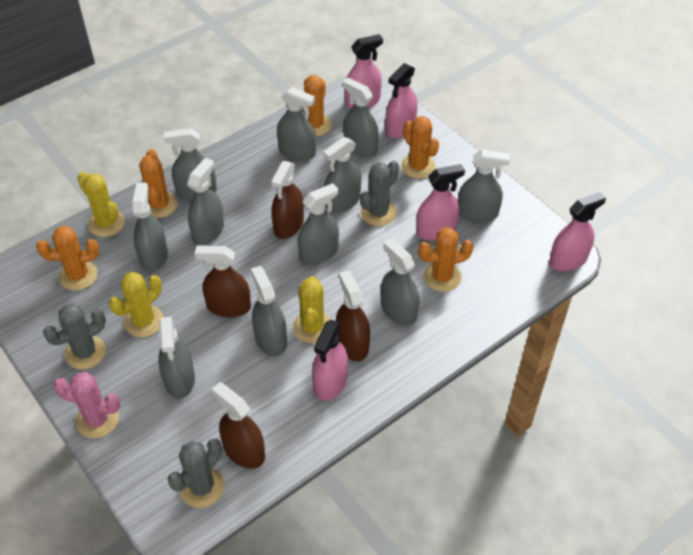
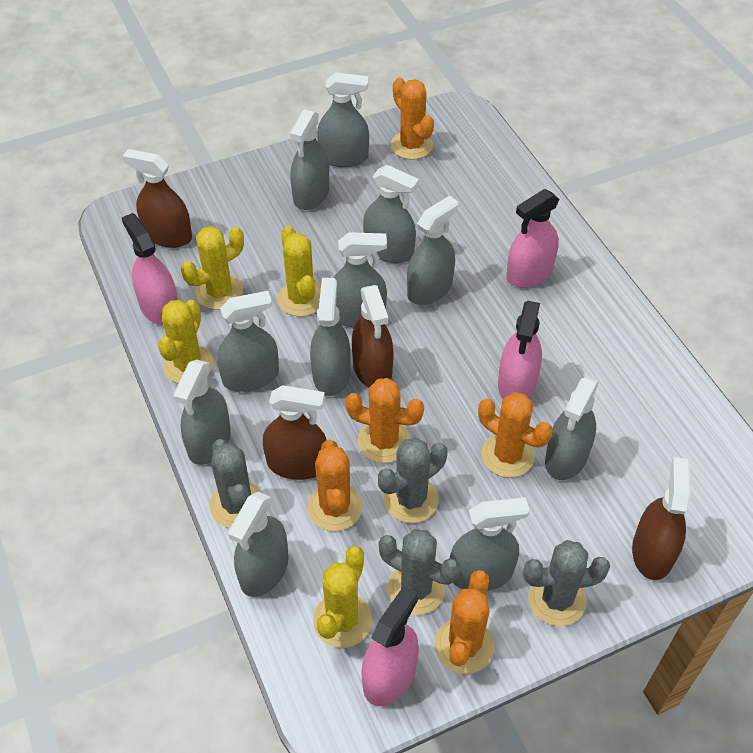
grey cactus: [43,304,106,369] [168,439,224,508] [360,160,399,226] = 3 -> [210,439,262,528] [378,437,448,523] [379,529,460,615] [523,540,610,626] = 4
pink cactus: [53,372,120,438] = 1 -> none = 0
pink spray bottle: [312,320,348,401] [345,34,383,108] [385,63,418,138] [416,164,465,241] [549,192,606,272] = 5 -> [122,213,178,325] [362,586,419,706] [498,301,542,399] [506,189,559,287] = 4
yellow cactus: [77,172,125,237] [109,272,164,337] [293,276,331,343] = 3 -> [158,300,213,383] [181,226,244,310] [277,226,321,316] [313,546,372,648] = 4

